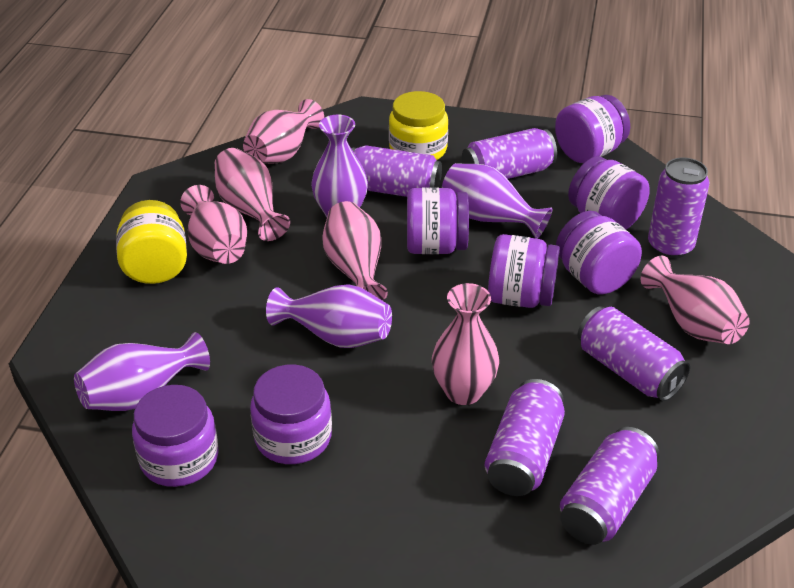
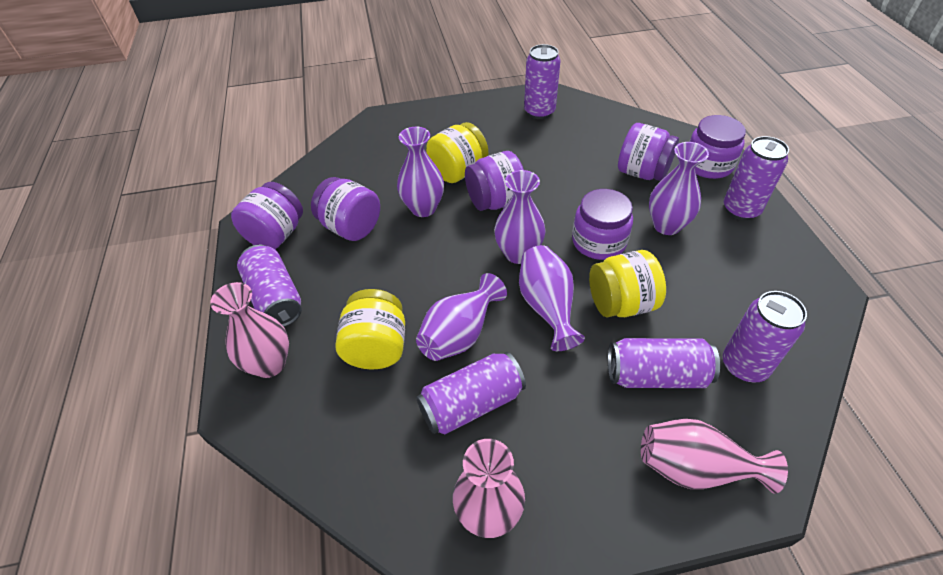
pink vase: [180,185,247,264] [215,148,290,241] [243,99,324,164] [322,201,388,301] [432,283,499,405] [641,255,750,344] = 6 -> [210,282,289,378] [453,439,525,538] [641,419,788,494] = 3
purple jar: [132,385,219,487] [250,365,332,464] [407,188,469,254] [488,234,560,308] [555,95,630,163] [556,211,642,295] [568,156,650,229] = 7 -> [231,182,303,249] [311,177,380,241] [465,151,524,211] [572,189,633,260] [618,123,679,181] [689,115,746,179] = 6
purple vase: [74,332,210,411] [266,285,392,348] [311,115,368,217] [442,163,552,239] = 4 -> [397,127,444,217] [416,273,507,361] [494,170,546,264] [519,245,585,351] [649,142,709,235] = 5
yellow jar: [116,200,187,284] [389,91,448,160] = 2 -> [336,289,405,369] [426,122,488,183] [589,250,666,318] = 3

